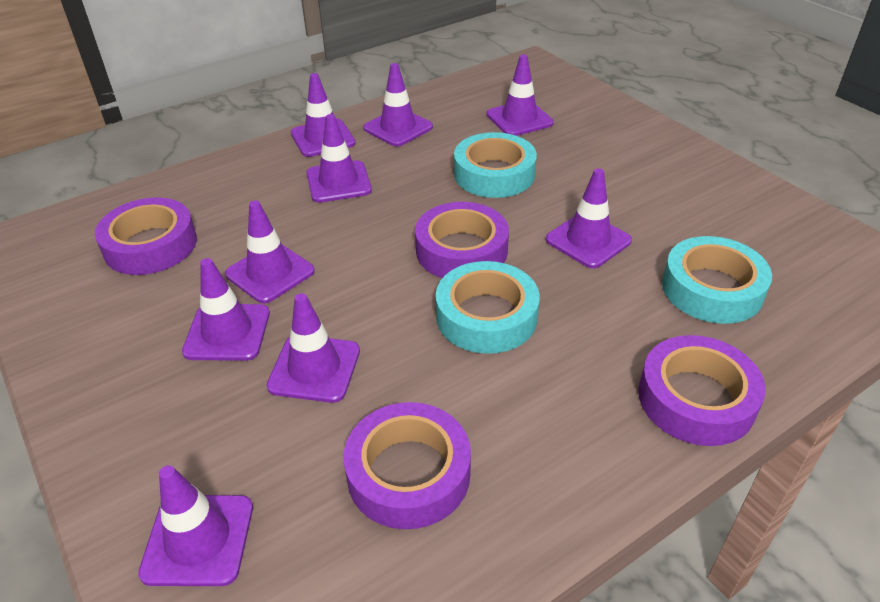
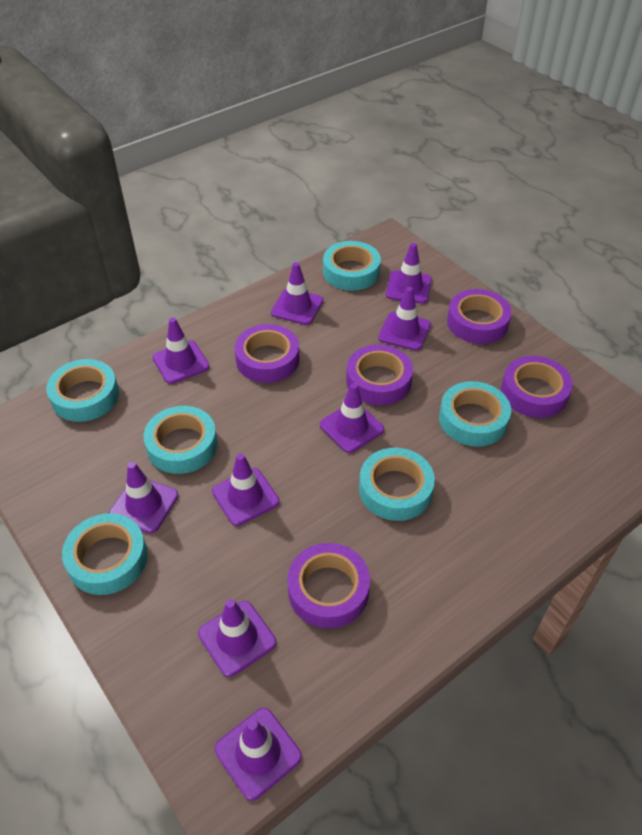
purple tape: [95,197,197,275] [343,402,471,529] [415,202,509,278] [639,335,765,446] = 4 -> [235,324,300,383] [287,543,370,629] [346,344,413,406] [447,289,512,344] [501,356,573,418] = 5
turquoise tape: [436,261,540,354] [454,132,537,198] [662,236,772,324] = 3 -> [46,359,119,422] [62,513,148,595] [144,406,218,474] [323,241,381,291] [359,448,435,521] [439,381,511,447] = 6

